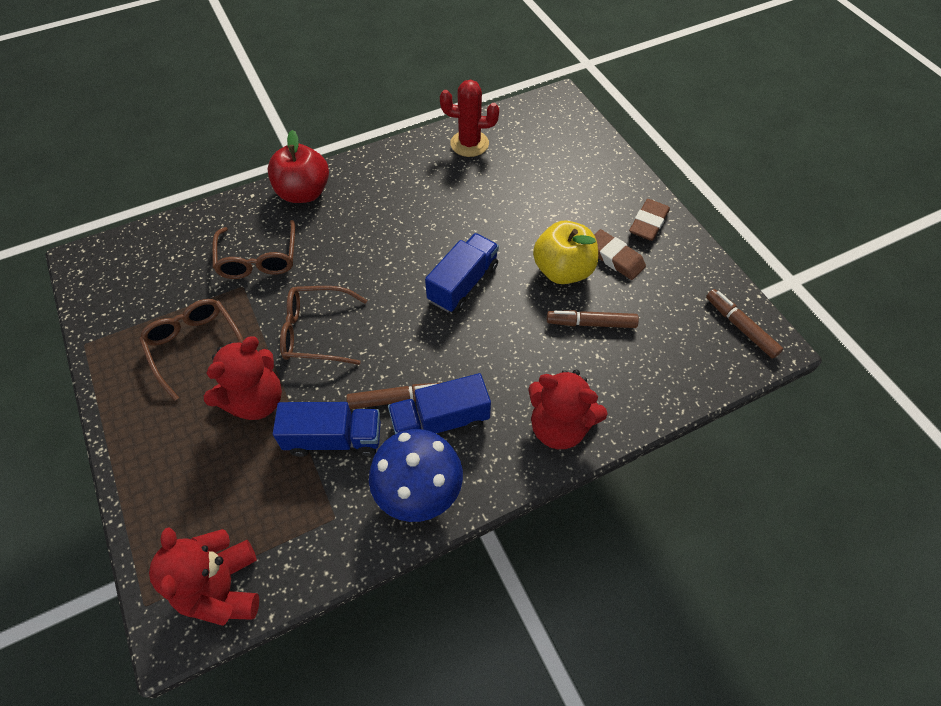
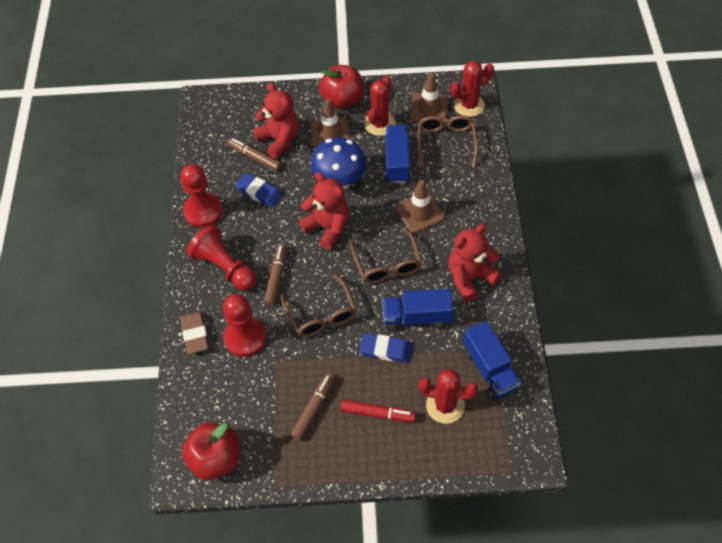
blue eraser: none = 0 -> [235,173,282,208] [359,333,412,363] = 2
brown eraser: [594,229,646,280] [629,199,670,241] = 2 -> [180,311,209,354] = 1
brown traffic cone: none = 0 -> [311,99,350,148] [395,180,445,233] [410,73,449,123] = 3
red apple: [268,130,329,203] = 1 -> [182,422,240,480] [319,65,364,109] = 2
red cactus: [440,80,499,157] = 1 -> [364,75,396,136] [419,369,478,424] [450,61,494,117] = 3
red marker: none = 0 -> [341,400,416,422] = 1
red pawn: none = 0 -> [180,164,223,227] [187,224,256,290] [223,294,267,357] = 3
yellow apple: [533,221,598,284] = 1 -> none = 0

